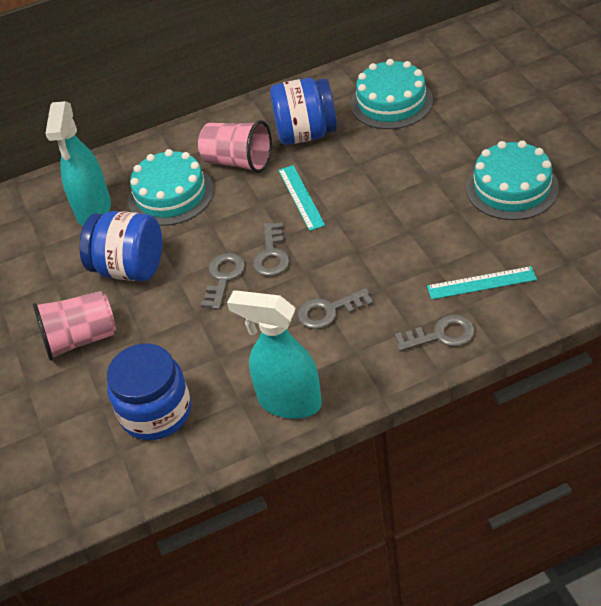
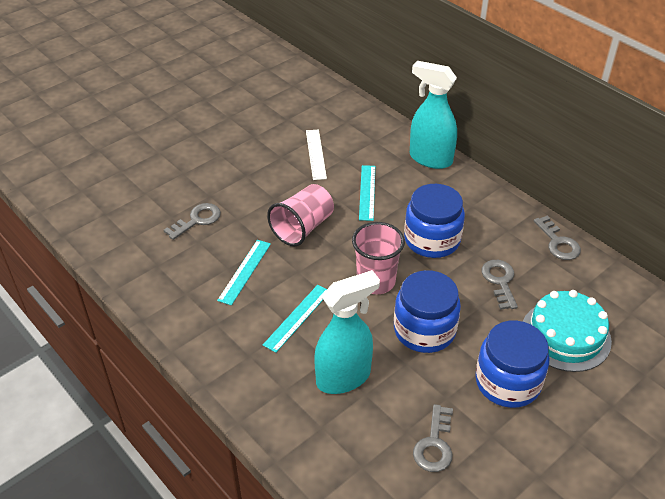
turquoise cake: [128,149,214,226] [351,59,433,129] [466,141,559,220] = 3 -> [523,290,612,372] = 1
turquoise ruler: [278,165,325,231] [427,266,537,300] = 2 -> [217,240,271,305] [263,285,327,353] [359,165,375,221] = 3
white ruler: none = 0 -> [306,130,327,180] = 1

